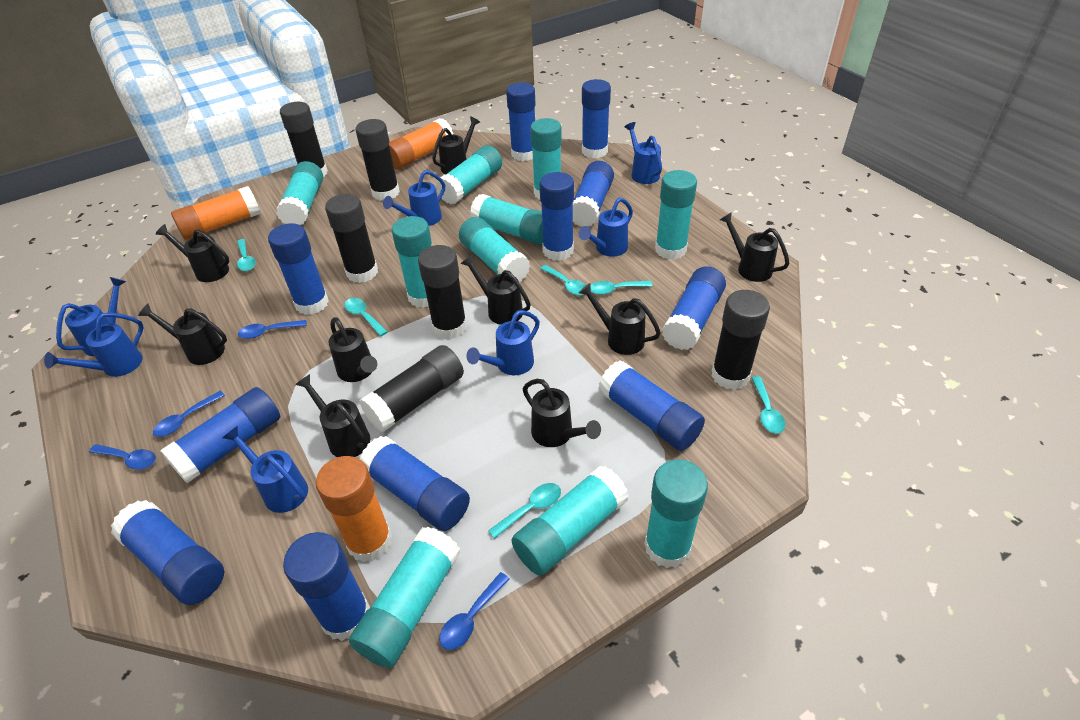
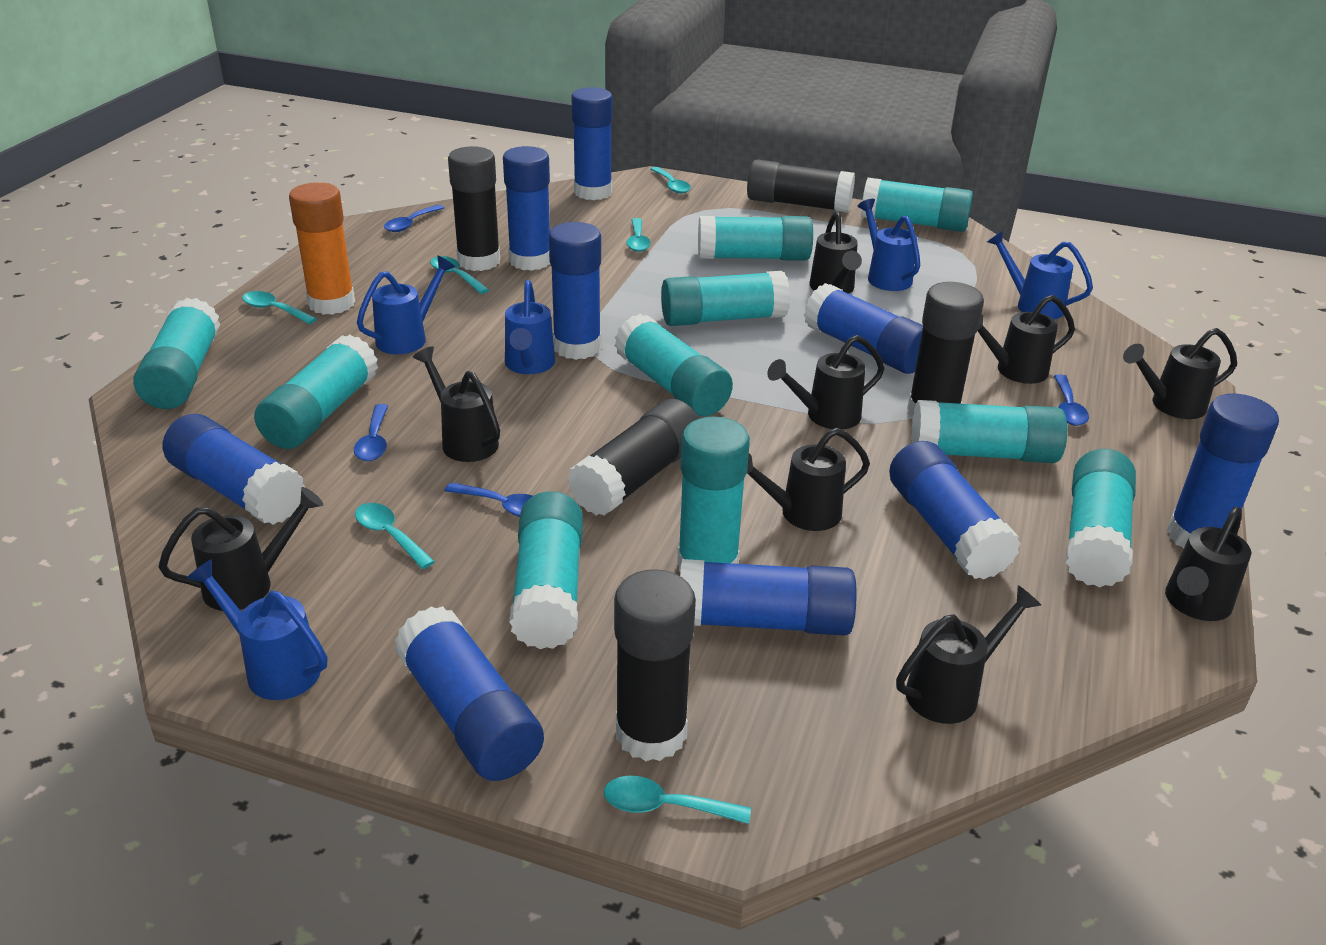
black glue stick: [280,102,328,177] [325,194,378,283] [355,119,400,201] [359,345,464,432] [418,245,467,339] [712,290,770,390] = 6 -> [448,146,500,271] [567,399,699,516] [614,569,696,761] [747,159,855,212] [907,282,984,418] = 5
blue glue stick: [111,500,224,605] [160,387,280,483] [268,223,329,315] [283,532,370,641] [360,436,470,531] [506,82,536,161] [539,172,574,261] [573,161,614,227] [582,79,611,158] [598,360,705,451] [662,266,726,350] = 11 -> [163,414,306,525] [394,606,544,781] [503,146,550,271] [549,222,601,360] [572,87,613,200] [680,559,856,635] [804,283,923,374] [889,441,1021,580] [1167,394,1279,549] = 9
blue watering can: [44,313,144,377] [56,277,126,356] [223,426,308,513] [383,170,445,226] [466,310,540,375] [579,198,633,257] [625,122,662,184] = 7 -> [187,559,327,700] [357,256,455,354] [505,280,555,374] [858,199,920,291] [987,230,1093,320] = 5
orange glue stick: [171,186,261,240] [316,456,392,562] [389,118,453,170] = 3 -> [289,182,355,315] = 1

